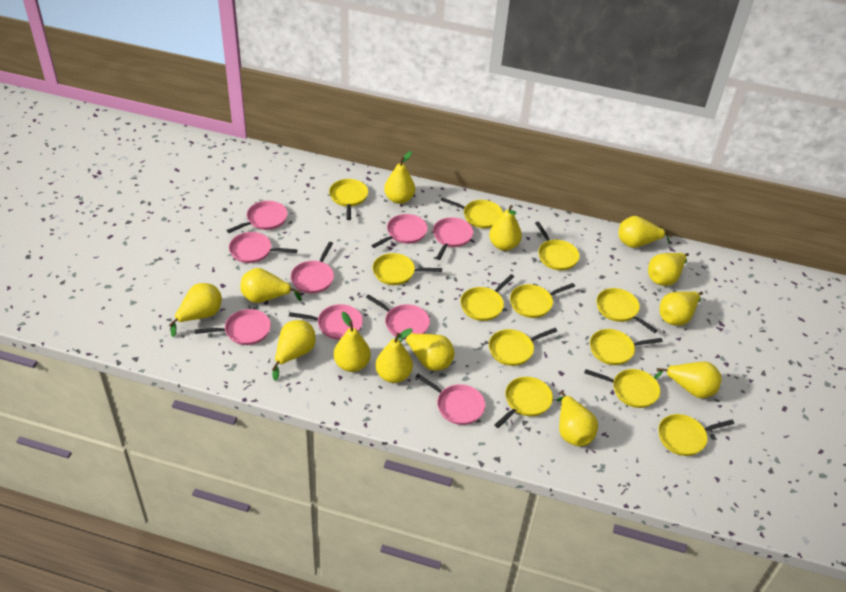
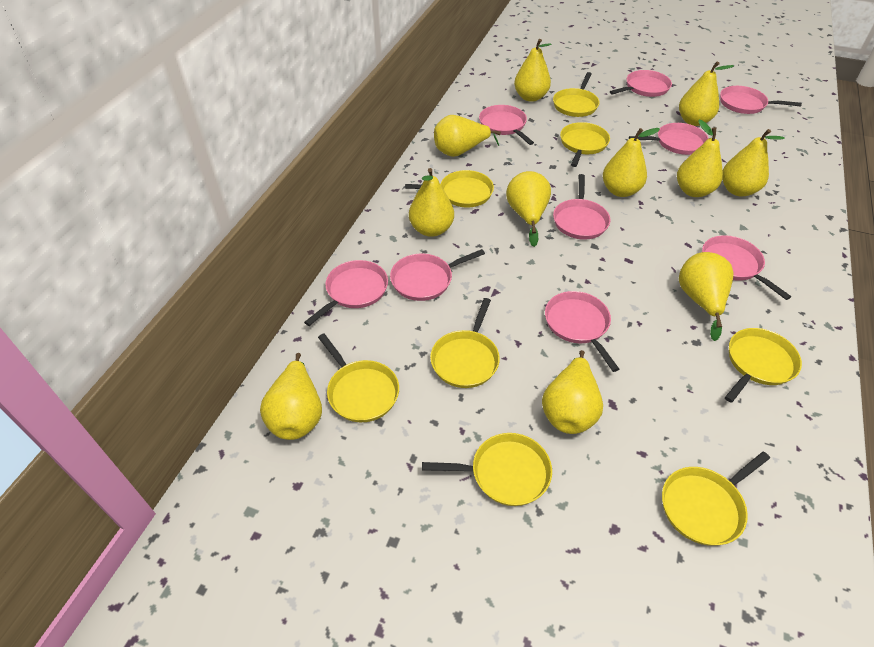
yellow pan: [329,179,368,220] [372,253,442,285] [440,198,503,228] [460,274,514,321] [489,328,557,366] [494,377,553,428] [510,283,575,318] [535,222,580,270] [584,369,661,408] [590,329,663,365] [596,288,658,333] [658,414,735,456] = 12 -> [318,334,399,422] [405,170,494,208] [422,433,552,506] [430,298,500,388] [553,72,600,117] [560,122,610,167] [662,452,770,546] [725,328,802,403] = 8
yellow pear: [169,283,222,337] [240,268,302,303] [272,320,316,381] [333,312,371,372] [375,328,413,383] [384,151,415,204] [400,333,455,371] [489,205,522,251] [556,391,598,446] [619,216,673,248] [648,253,689,286] [654,362,722,398] [659,291,703,326] = 13 -> [260,353,322,440] [409,168,454,237] [434,115,501,157] [506,171,551,247] [514,39,551,102] [542,350,603,434] [603,128,660,197] [677,120,723,197] [679,61,734,126] [679,252,734,341] [722,129,785,196] = 11

